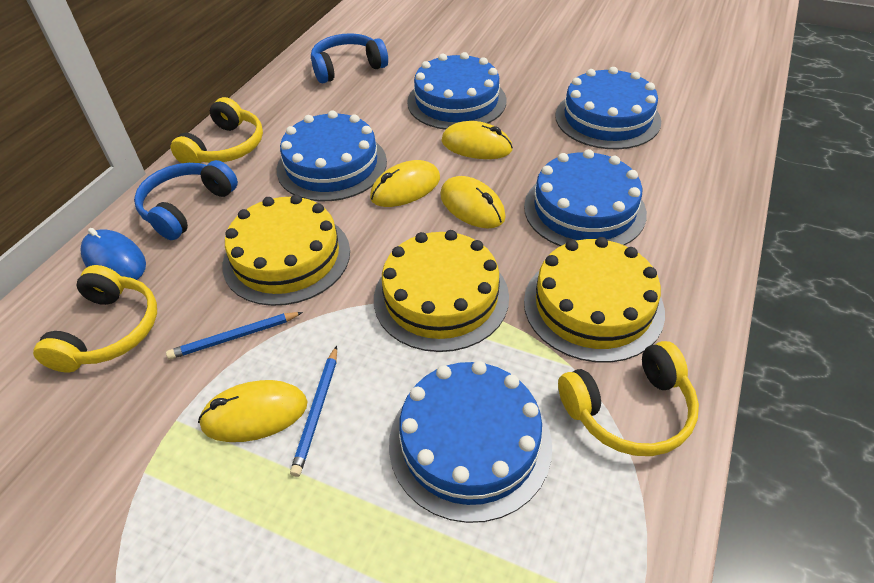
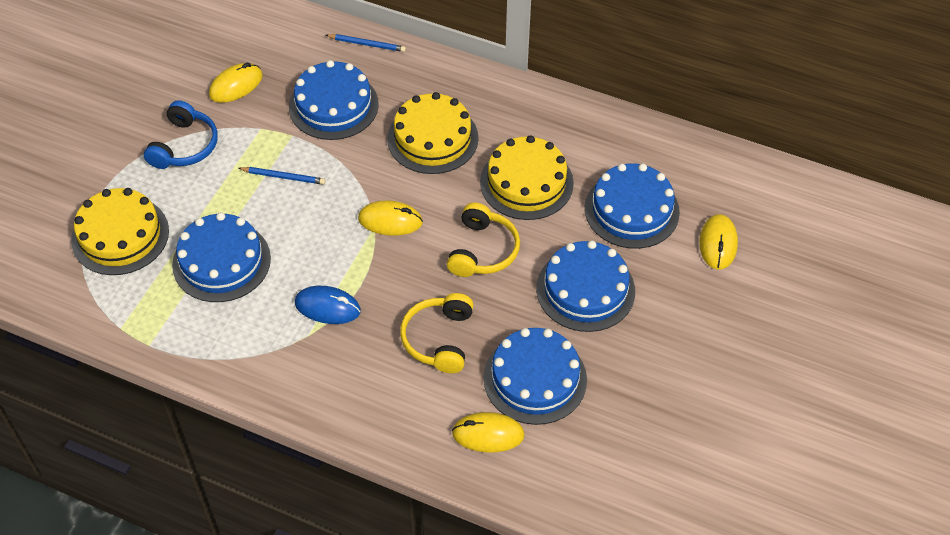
blue headphones: [134,160,238,240] [311,33,388,83] = 2 -> [144,100,218,169] = 1
yellow headphones: [33,265,157,372] [171,97,263,163] [558,341,699,456] = 3 -> [400,293,473,373] [447,203,520,277] = 2

